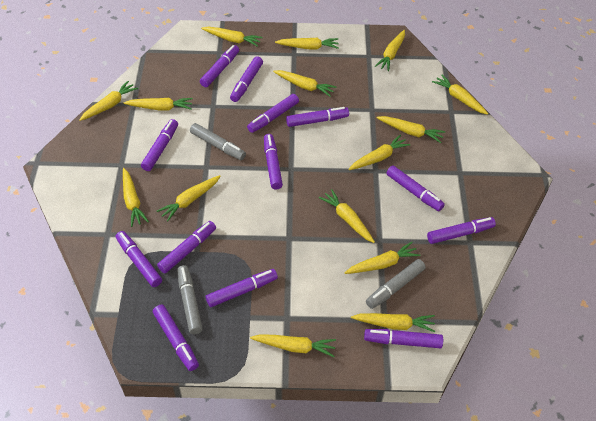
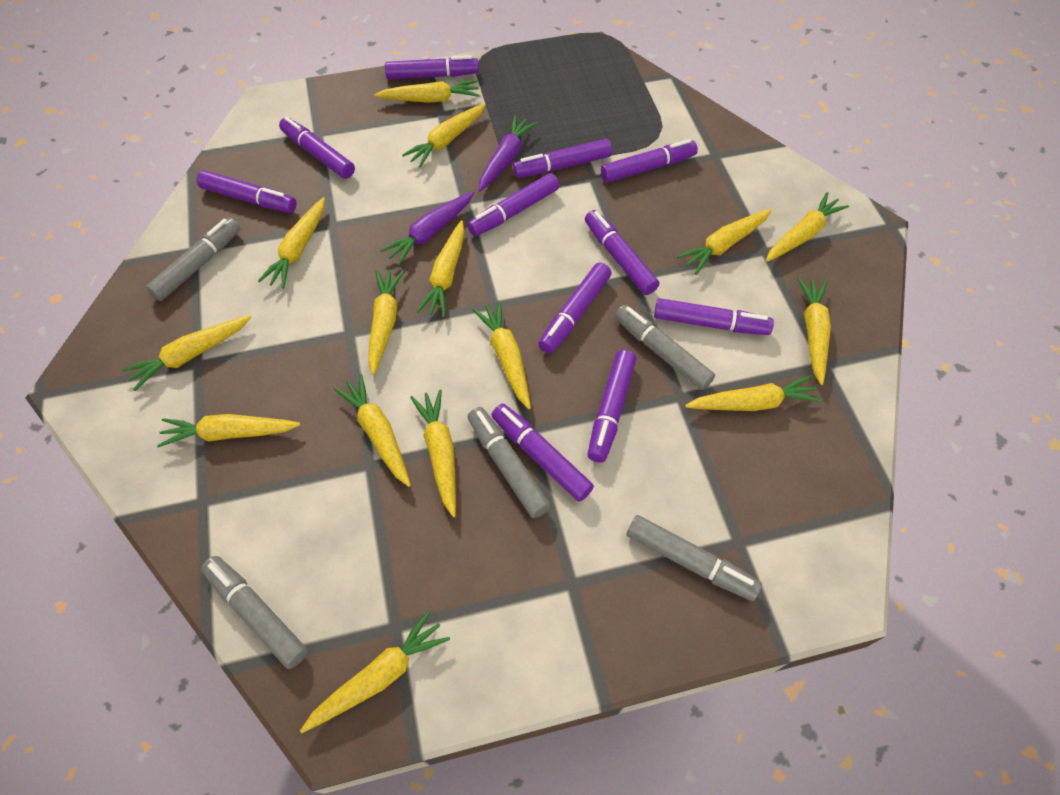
grey marker: [177,265,203,334] [190,123,246,160] [366,259,426,309] = 3 -> [146,218,241,301] [201,556,308,669] [468,407,551,518] [615,305,715,390] [626,515,762,601] = 5
purple carrot: none = 0 -> [380,191,474,266] [478,116,537,192] = 2
purple marker: [116,231,162,287] [141,119,178,171] [153,304,199,371] [157,221,216,273] [200,45,239,87] [206,269,278,307] [230,56,263,102] [247,94,299,133] [264,134,283,190] [286,107,349,127] [364,329,443,348] [386,166,445,211] [427,217,496,244] = 13 -> [197,170,297,213] [279,117,355,179] [385,56,479,79] [467,173,559,236] [491,404,594,502] [513,139,612,178] [538,263,612,353] [585,210,659,295] [587,350,636,463] [600,139,698,183] [654,298,774,335] = 11

